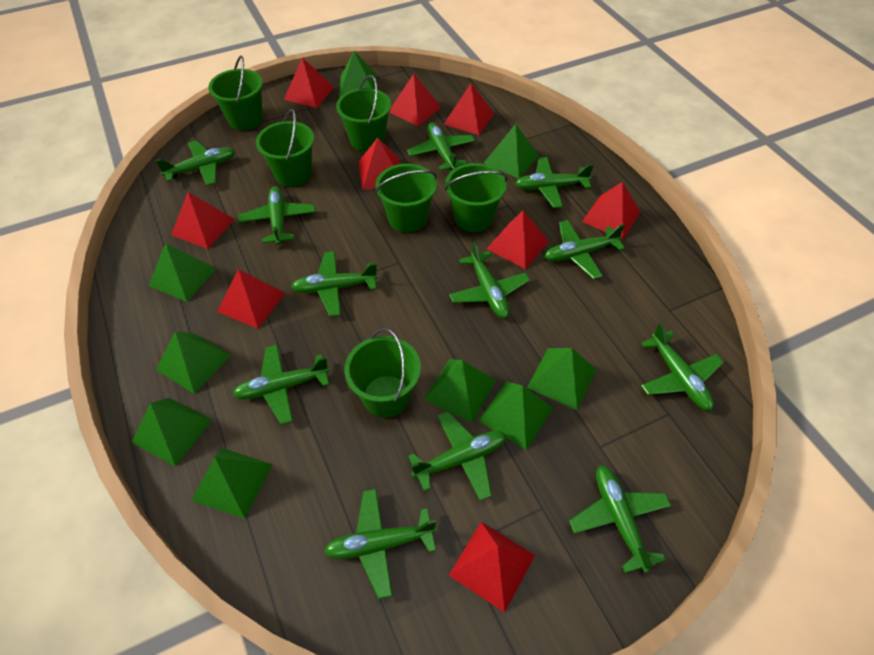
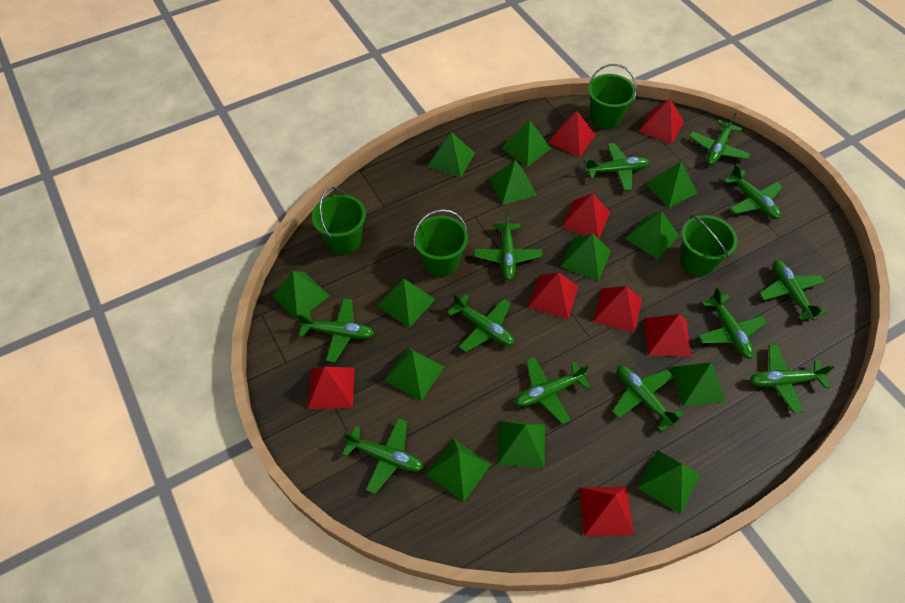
green bucket: [208,55,263,130] [256,109,314,187] [336,75,391,151] [344,328,421,418] [375,164,437,233] [445,163,508,232] = 6 -> [312,187,366,254] [413,209,468,277] [588,64,637,129] [680,215,738,276] = 4
green pyramid: [131,398,212,467] [149,243,217,302] [156,331,231,394] [191,448,273,519] [339,51,377,98] [424,359,496,423] [478,381,553,450] [484,124,539,179] [527,348,596,410] = 9 -> [272,271,330,321] [378,279,435,328] [384,348,444,401] [426,438,491,502] [427,132,475,178] [489,160,537,205] [497,421,545,468] [501,120,551,167] [561,233,611,281] [625,211,679,259] [637,450,700,514] [645,161,698,208] [670,362,726,407] = 13
red pyramid: [171,192,234,249] [217,269,285,329] [284,58,334,108] [358,138,400,190] [389,74,441,126] [444,83,494,135] [449,522,535,613] [487,211,549,269] [582,182,640,239] = 9 -> [308,367,355,409] [528,272,578,319] [548,111,596,157] [562,193,610,239] [579,486,634,536] [593,286,642,333] [639,98,684,144] [644,314,692,357] = 8

